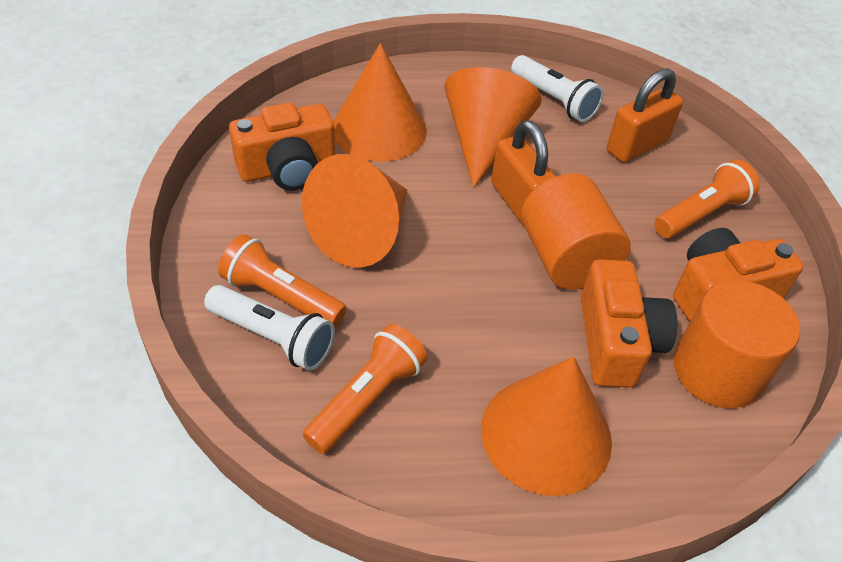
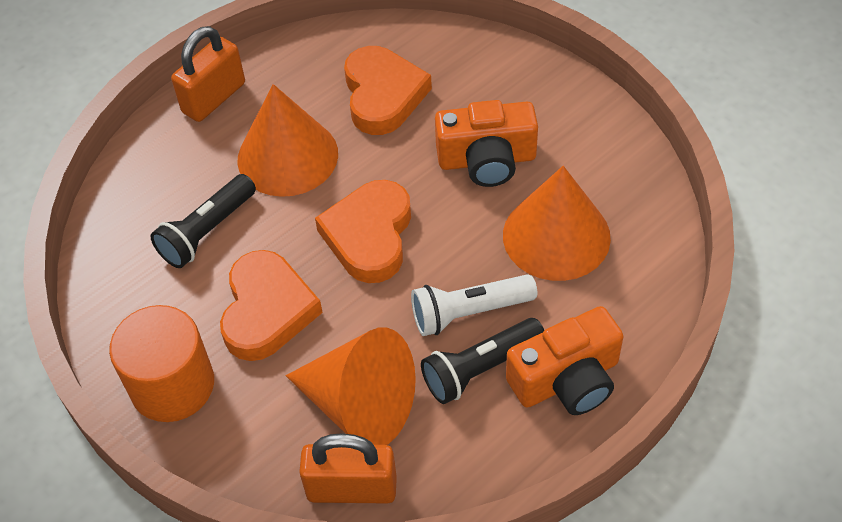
black flashlight: none = 0 -> [150,174,256,268] [421,318,544,404] = 2
orange camera: [229,103,335,191] [581,259,677,387] [673,228,804,321] = 3 -> [435,100,538,187] [506,306,623,415] = 2
orange cone: [302,154,407,268] [333,43,427,162] [445,67,542,188] [481,357,612,496] = 4 -> [237,84,338,197] [286,327,416,445] [503,166,611,281] = 3
orange cylinder: [521,173,631,290] [674,280,800,408] = 2 -> [109,305,214,422] = 1
orange flashlight: [218,234,347,328] [303,324,427,454] [654,159,760,238] = 3 -> none = 0
orange heart: none = 0 -> [220,250,323,361] [315,180,411,283] [344,46,432,135] = 3
white flashlight: [204,285,335,371] [511,55,604,122] = 2 -> [411,274,537,336] = 1

